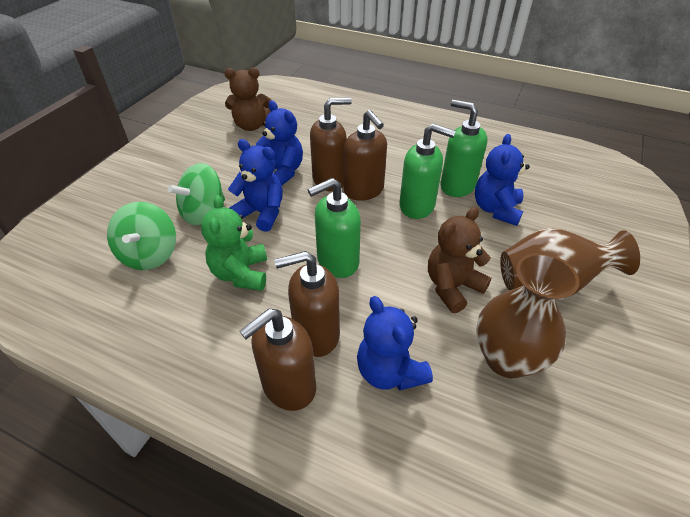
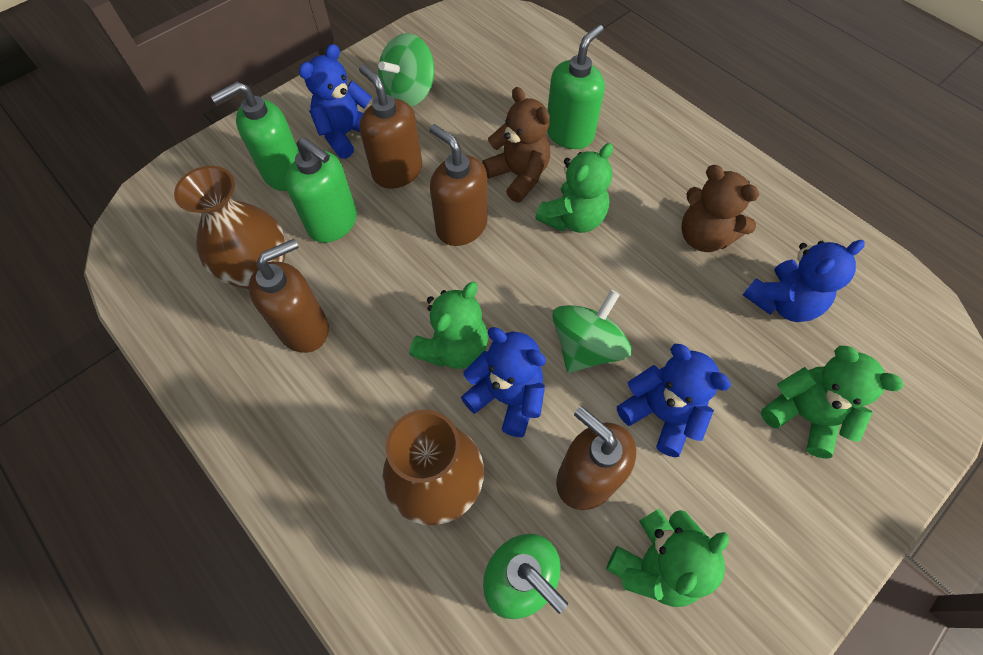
green soap dispenser: [308,178,361,278] [399,124,456,219] [440,100,487,197] = 3 -> [211,81,299,191] [285,137,357,243] [483,534,568,619] [547,25,605,149] = 4
green teddy bear: [201,195,267,291] = 1 -> [409,282,488,369] [535,143,613,233] [606,509,729,607] [761,346,903,459] = 4

